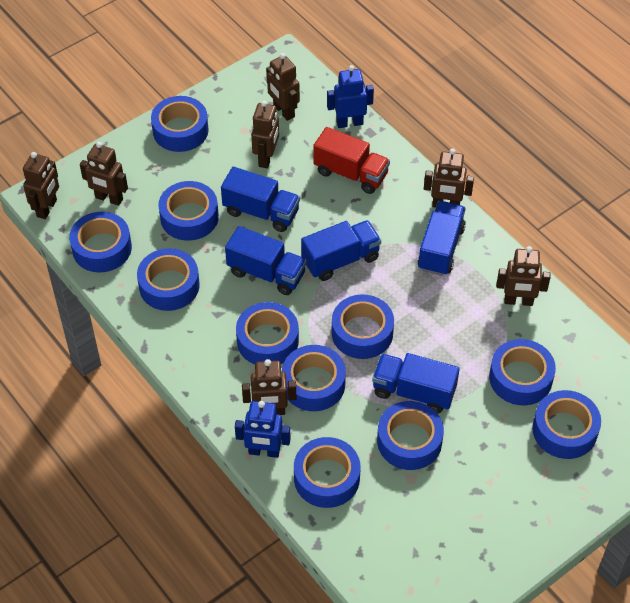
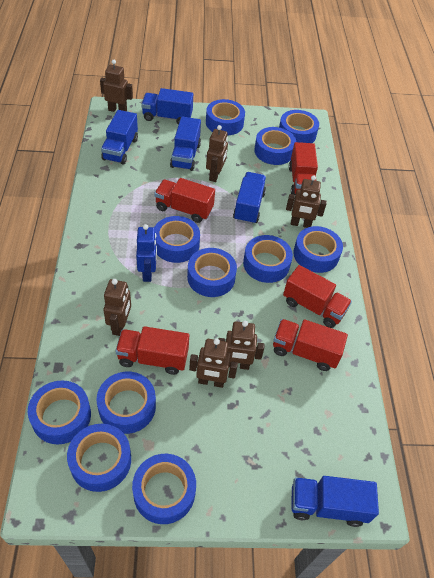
blue robot: [235,401,290,458] [327,65,374,128] = 2 -> [136,224,157,282] = 1
brown robot: [23,152,59,219] [80,142,128,206] [242,359,296,415] [251,101,279,168] [266,53,300,121] [424,148,474,208] [497,246,550,306] = 7 -> [100,60,133,112] [103,279,131,336] [189,339,238,388] [206,125,228,182] [218,321,265,370] [286,175,327,228] = 6
red truck: [313,127,390,194] = 1 -> [116,326,189,375] [155,178,215,223] [273,319,348,371] [283,265,352,328] [289,142,318,195] = 5

